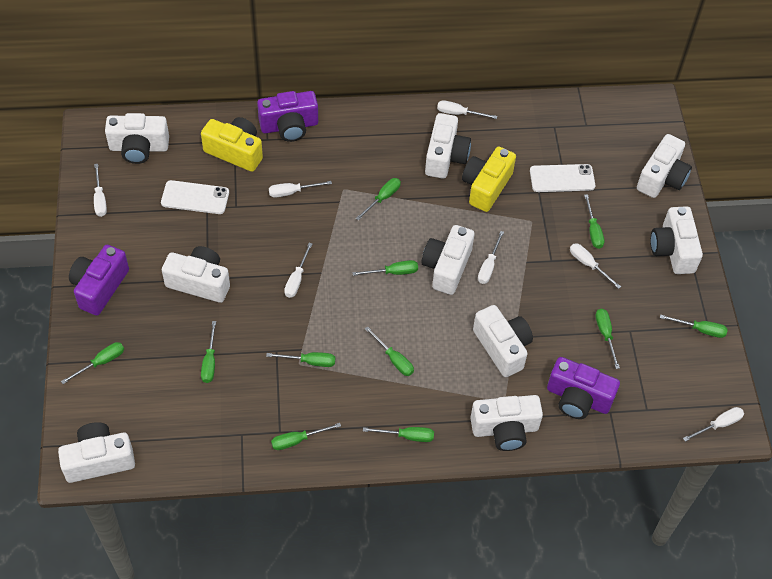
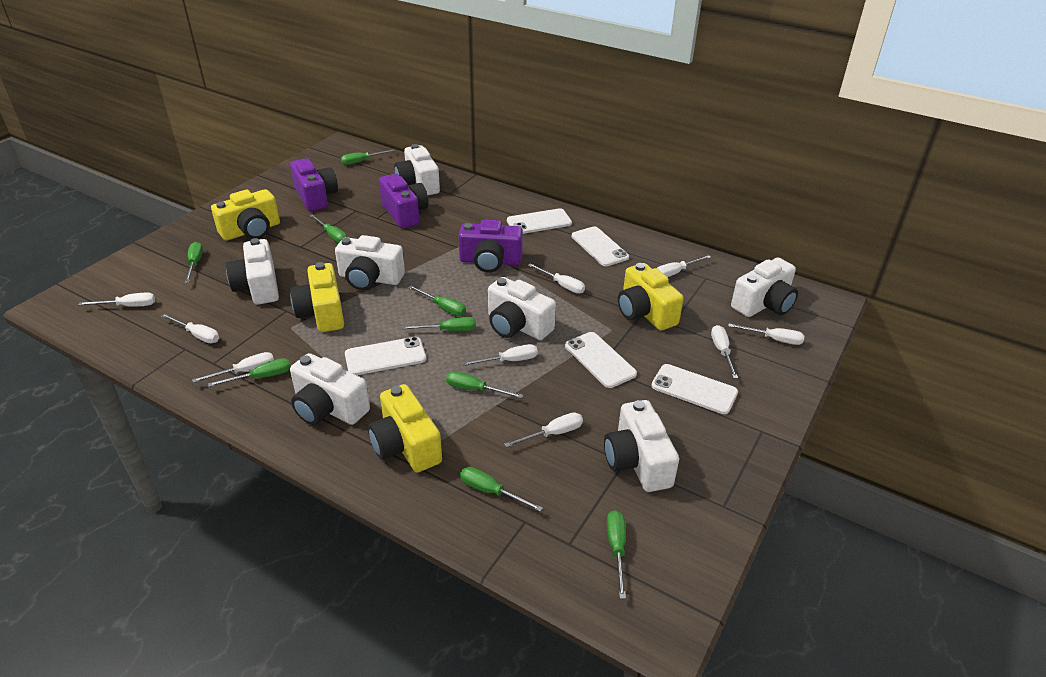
green screwdriver: [61,342,124,384] [201,321,216,383] [266,352,335,367] [271,423,341,450] [352,260,418,276] [356,178,401,220] [363,427,434,442] [365,326,414,376] [584,194,604,249] [595,309,620,369] [660,315,728,338] = 11 -> [185,242,203,283] [208,358,291,387] [309,214,347,243] [341,149,394,165] [402,317,476,331] [408,286,466,316] [446,371,523,398] [460,467,543,512] [607,510,626,599] = 9
white camera: [58,422,135,483] [105,113,169,164] [162,246,230,303] [422,225,475,295] [425,113,471,179] [470,395,543,451] [473,305,533,377] [637,134,692,198] [650,206,703,274] = 9 -> [226,238,279,305] [290,353,370,425] [335,235,405,290] [394,144,440,195] [488,277,556,340] [604,400,679,492] [731,257,798,317] = 7
white phone: [161,180,229,214] [530,164,595,192] = 2 -> [345,337,426,375] [507,208,572,234] [565,332,637,388] [572,226,629,266] [651,364,738,414] = 5
white screwdriver: [94,164,107,217] [269,181,332,198] [284,243,312,298] [437,100,497,119] [478,231,504,284] [570,243,621,289] [683,407,744,442] = 7 -> [79,292,155,307] [161,314,219,343] [192,352,274,383] [462,344,538,366] [505,412,583,447] [528,263,585,294] [657,255,711,277] [711,325,738,378] [728,324,804,345] = 9
yellow camera: [201,117,263,172] [462,147,516,212] = 2 -> [211,189,280,240] [290,262,344,332] [368,384,442,472] [618,263,684,331] = 4

